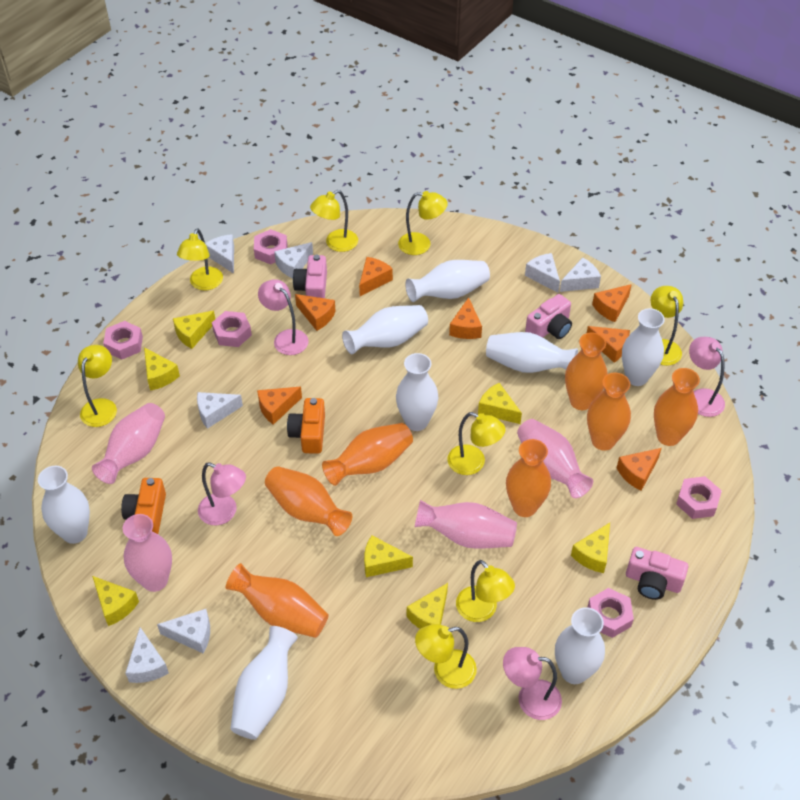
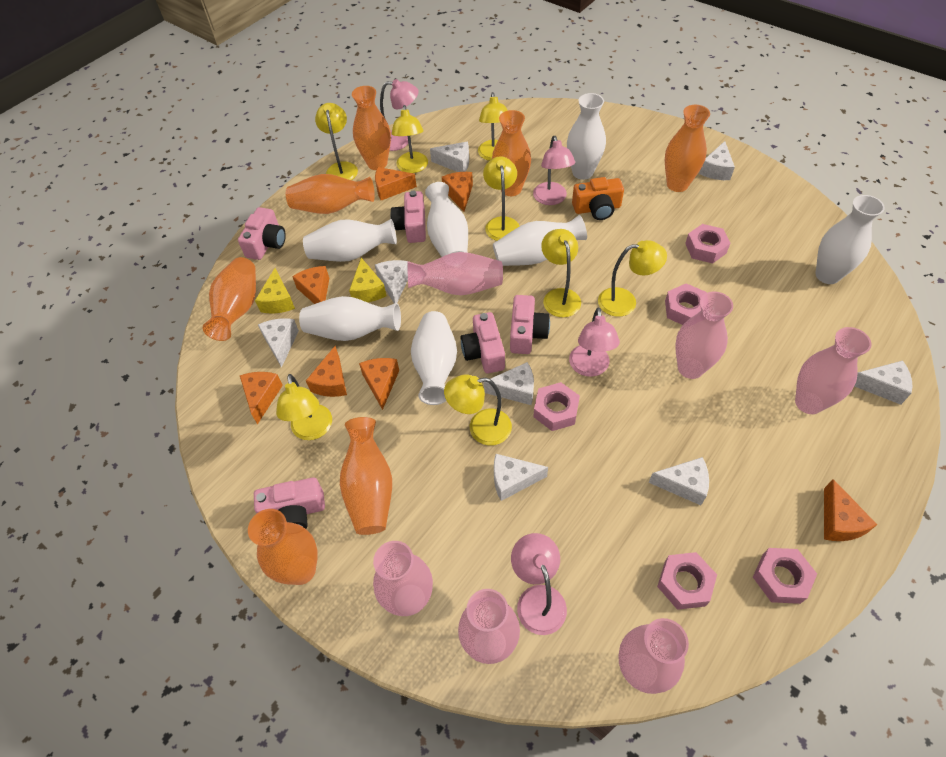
orange camera: [121,478,166,534] [287,398,325,454] = 2 -> [572,177,624,220] = 1
pink camera: [293,255,327,298] [525,294,572,339] [626,547,688,600] = 3 -> [238,207,286,260] [254,477,325,529] [390,191,426,243] [461,312,505,373] [510,295,550,354] = 5
pink vase: [92,403,165,484] [123,514,172,592] [415,500,517,549] [517,419,593,498] = 4 -> [373,541,433,616] [407,252,503,295] [458,589,520,664] [618,618,689,694] [675,292,733,379] [795,327,871,414] = 6
white cheese: [126,627,169,683] [157,609,210,653] [197,392,243,429] [205,234,234,274] [274,242,313,278] [525,253,560,293] [560,257,601,292] = 7 -> [258,318,299,368] [375,260,408,303] [430,141,469,172] [484,362,534,405] [494,454,548,501] [649,457,709,505] [699,141,735,180] [854,360,912,405] = 8
white vase: [38,466,90,544] [230,626,298,740] [342,305,428,354] [396,353,438,431] [405,260,490,302] [486,332,578,373] [555,607,605,684] [622,308,665,386] = 8 -> [299,296,401,341] [303,219,397,262] [411,311,457,405] [425,182,468,257] [493,215,587,266] [567,93,606,180] [816,195,885,284] = 7
yellow cheese: [92,576,139,626] [144,347,180,391] [173,311,215,349] [364,535,413,577] [407,583,448,629] [478,383,522,424] [571,523,610,573] = 7 -> [255,268,295,313] [349,258,386,302] = 2

